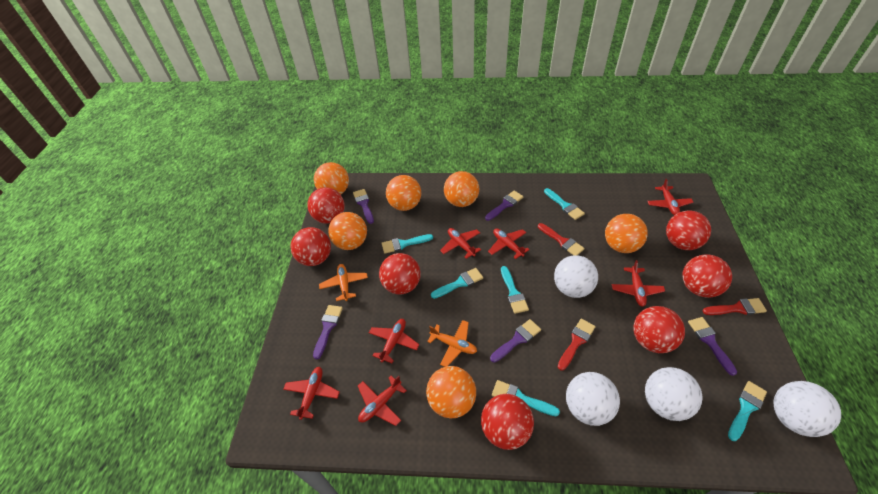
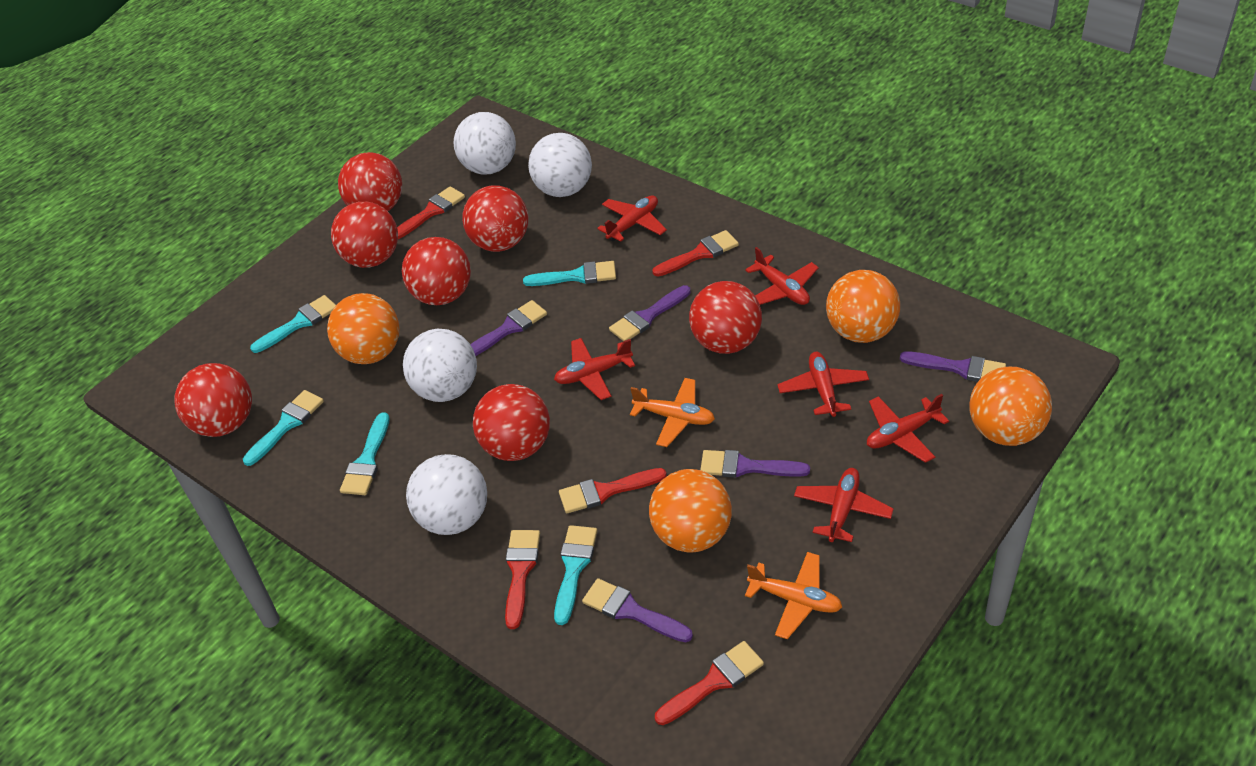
orange ball: [314,162,349,194] [328,212,367,250] [386,175,421,211] [426,366,476,418] [444,171,479,207] [605,214,648,253] = 6 -> [327,293,400,364] [649,469,732,552] [826,270,900,343] [969,367,1052,446] = 4
red brush: [538,223,585,255] [558,319,596,371] [703,298,767,315] = 3 -> [397,186,465,239] [505,530,540,629] [559,468,667,513] [652,230,739,277] [655,641,764,725] = 5
red plane: [283,367,340,420] [358,376,407,426] [369,319,419,363] [440,228,481,259] [488,229,530,259] [611,260,665,307] [647,179,693,215] = 7 -> [554,338,635,400] [597,196,667,242] [745,247,819,305] [777,352,869,417] [794,468,894,542] [867,394,949,463] = 6
turquoise brush: [382,234,433,254] [431,268,483,299] [492,380,560,417] [501,266,529,314] [544,188,585,220] [728,381,767,441] = 6 -> [243,390,324,466] [250,295,336,353] [340,412,390,495] [523,261,616,286] [554,525,597,625] = 5

